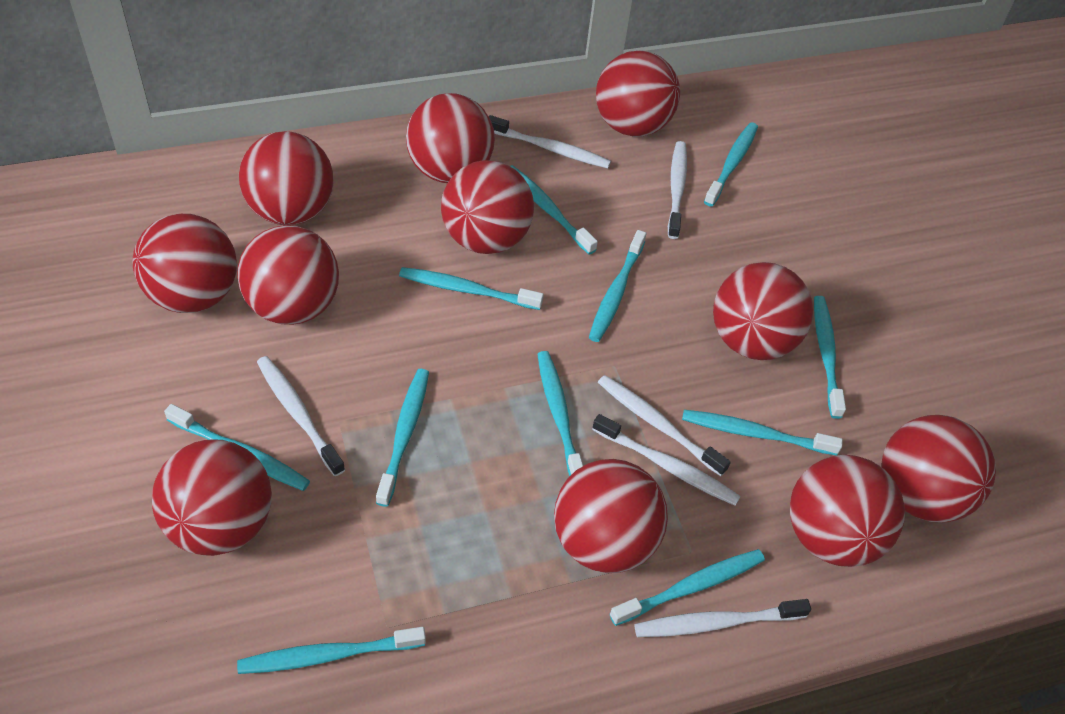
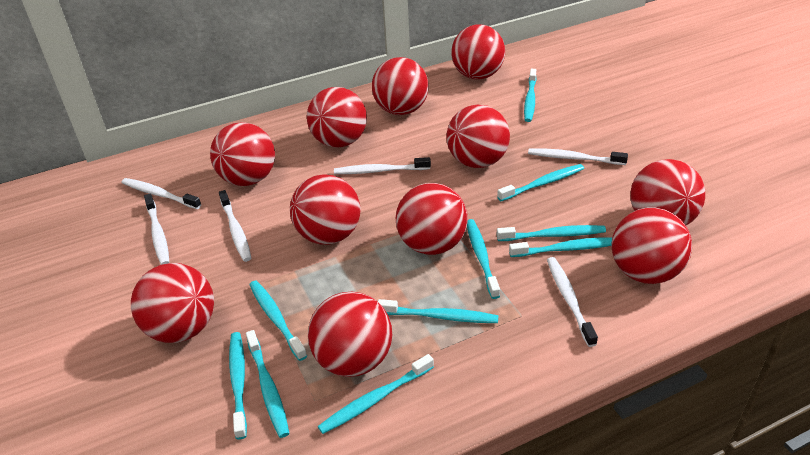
turquoise toothbrush: [164,404,310,491] [237,627,426,674] [376,369,429,507] [399,267,544,310] [510,165,598,255] [537,351,583,476] [589,230,646,342] [610,549,765,626] [682,410,843,456] [704,122,758,206] [814,296,846,419] = 11 -> [229,332,247,440] [246,330,289,438] [249,281,307,361] [318,354,434,434] [378,299,499,323] [467,219,500,299] [497,164,584,201] [497,225,606,241] [509,237,612,257] [524,69,537,122] = 10

